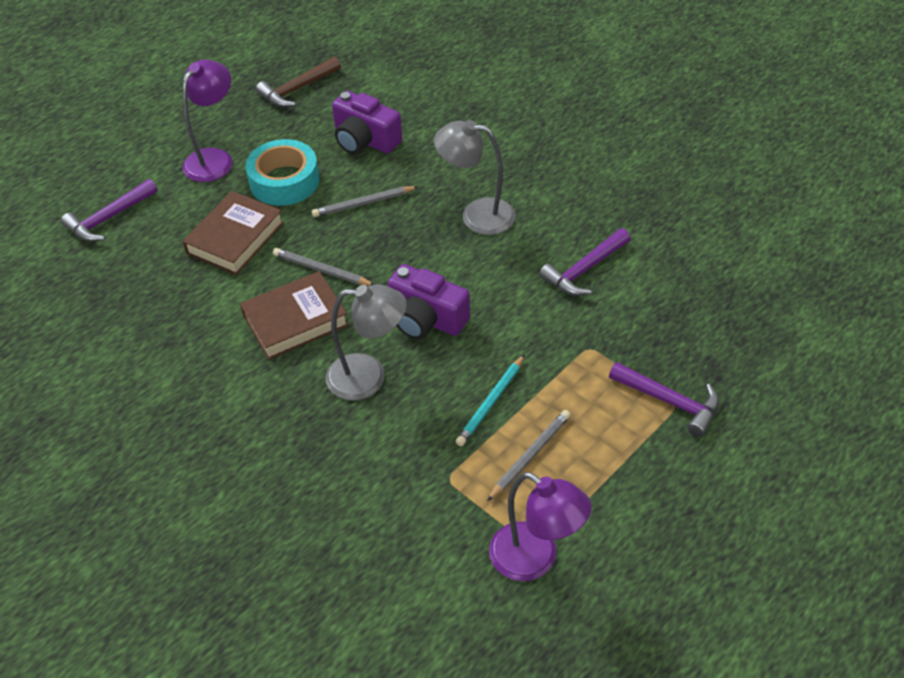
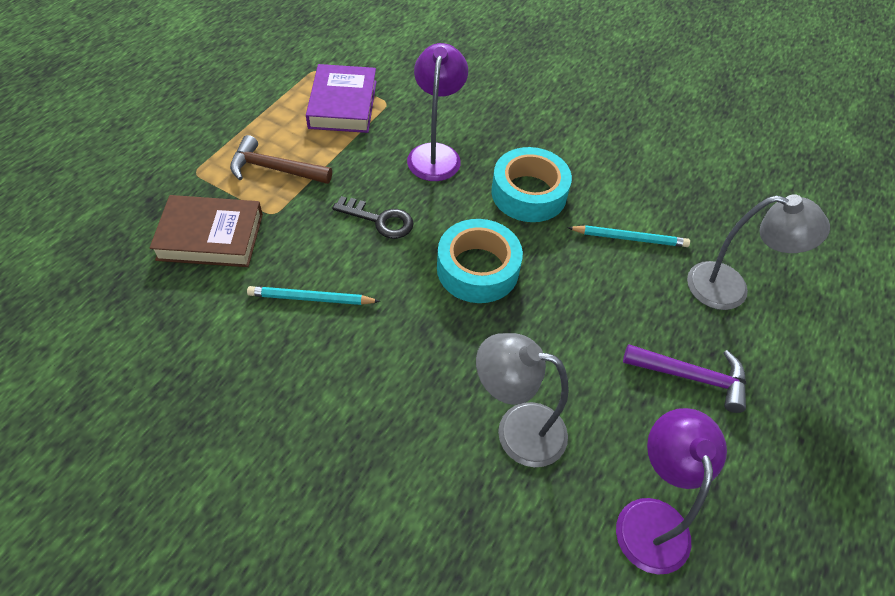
black key: none = 0 -> [332,196,414,239] = 1
brown book: [183,191,284,275] [240,271,349,360] = 2 -> [149,195,263,267] = 1
grey pencil: [273,248,374,286] [312,186,418,217] [487,410,571,501] = 3 -> none = 0
purple book: none = 0 -> [306,64,377,133] = 1
purple camera: [332,91,402,154] [388,264,470,339] = 2 -> none = 0
purple hammer: [61,179,158,242] [539,228,631,296] [609,362,719,437] = 3 -> [623,344,746,413] = 1
turquoise pencil: [456,354,525,446] = 1 -> [247,286,380,305] [567,225,690,247] = 2
turquoise tape: [245,139,320,206] = 1 -> [437,219,523,303] [491,147,572,222] = 2

